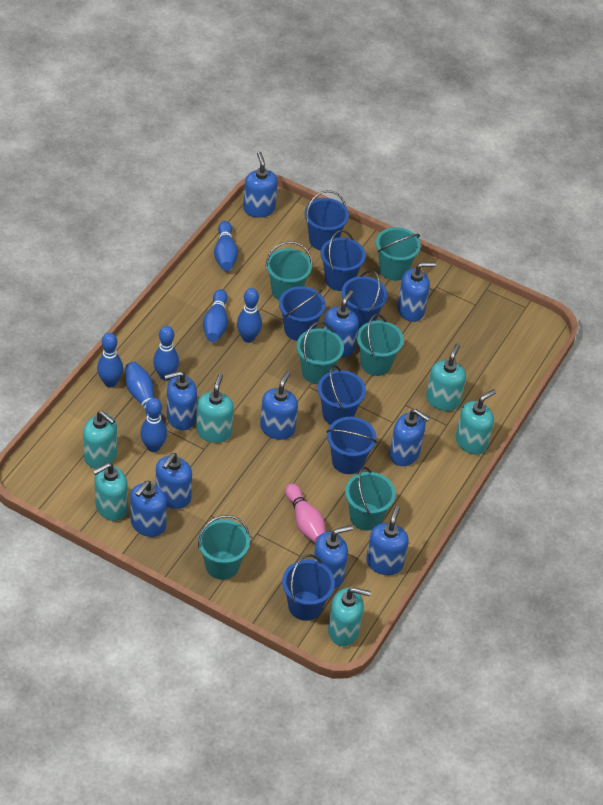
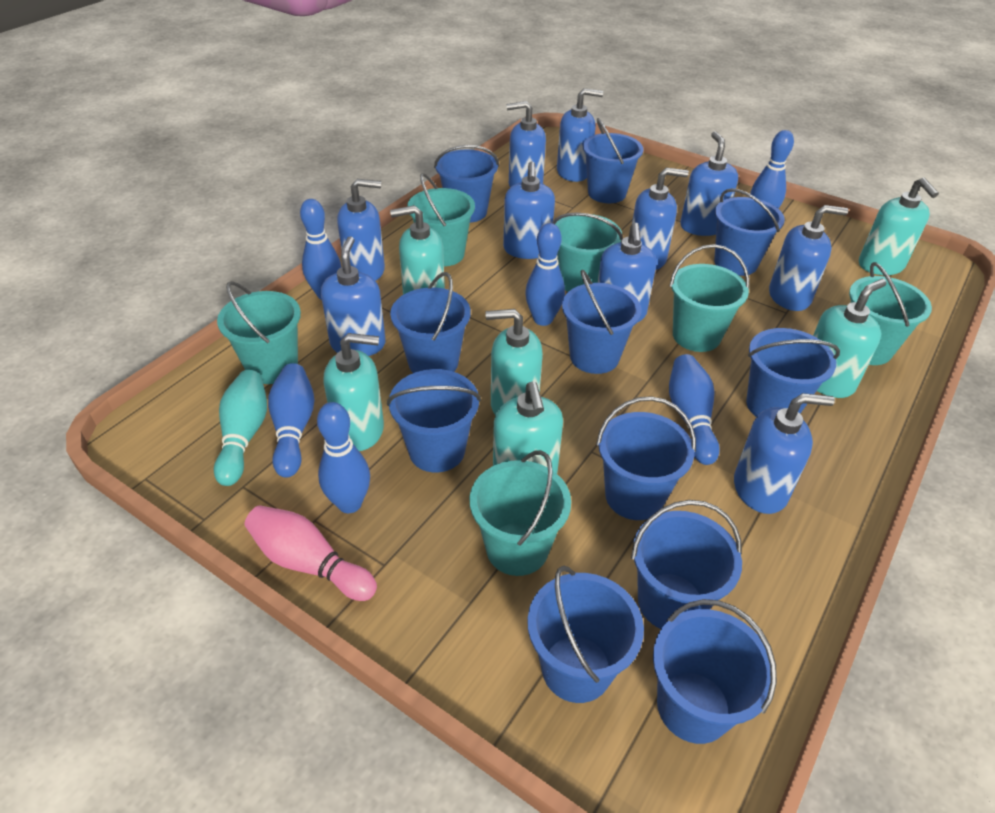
blue bowling pin: [97,333,123,388] [125,362,163,420] [140,398,167,452] [153,326,179,381] [203,289,228,342] [214,221,238,271] [237,288,262,343] = 7 -> [268,363,315,478] [300,199,341,300] [317,402,370,513] [525,223,565,326] [669,354,720,465] [750,130,794,209] = 6
blue bucket: [279,286,325,341] [282,554,335,621] [304,190,349,250] [318,365,366,425] [321,230,366,291] [327,417,377,474] [341,270,388,330] = 7 -> [387,369,481,473] [390,272,471,373] [434,145,499,223] [527,566,644,703] [562,270,641,374] [583,118,643,203] [596,396,696,520] [631,500,742,629] [653,599,777,744] [714,188,785,276] [746,328,840,417] = 11
turquoise bowling pin: none = 0 -> [214,370,267,486] = 1

